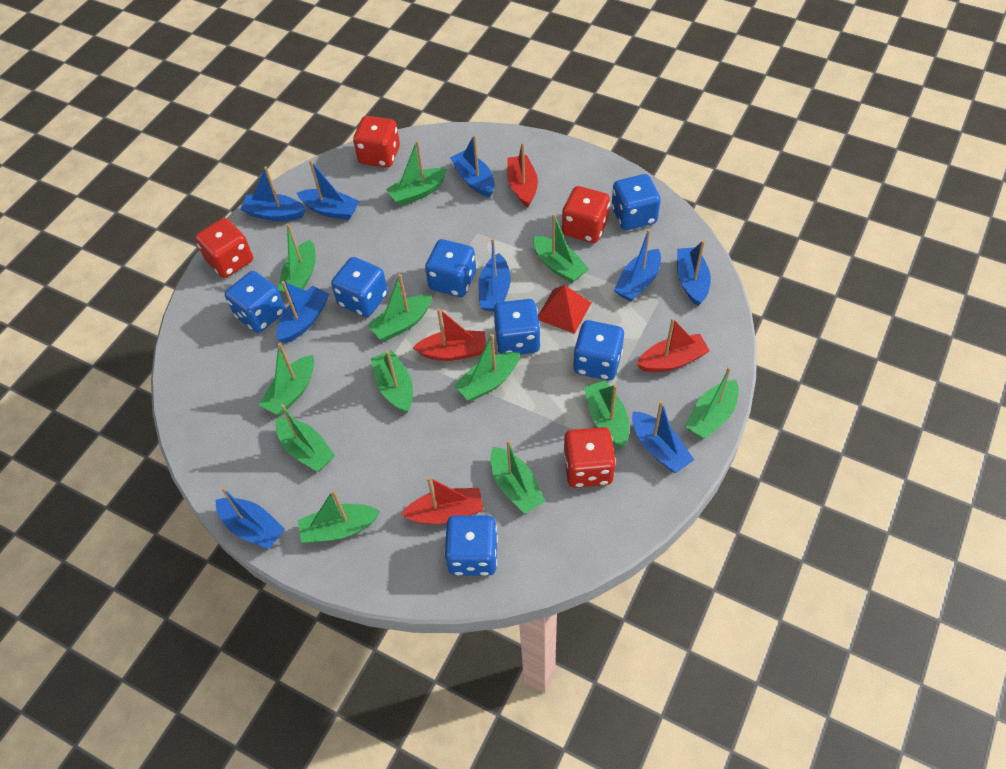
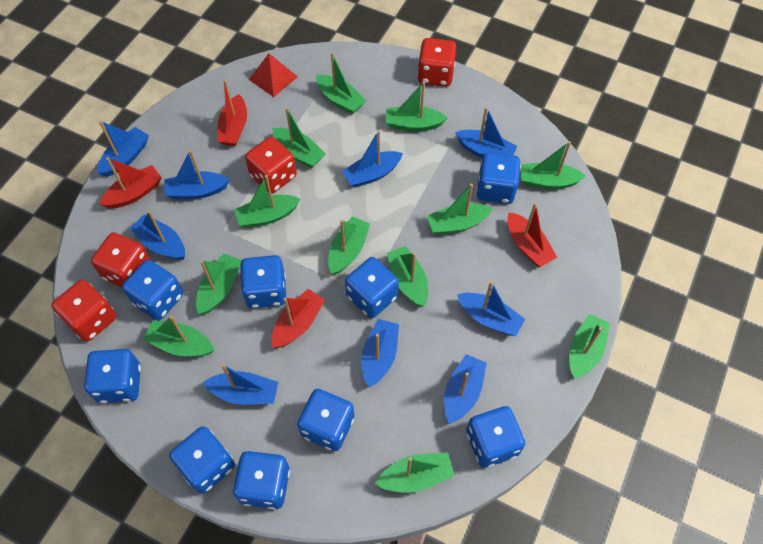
blue dice: [225,271,285,333] [331,257,388,317] [425,239,476,297] [444,515,498,576] [493,299,541,355] [573,320,624,381] [612,174,661,230] = 7 -> [84,349,141,403] [122,260,183,320] [169,426,235,494] [233,451,290,509] [240,255,286,309] [297,389,354,451] [345,257,399,318] [466,406,525,468] [476,152,521,204] = 9

